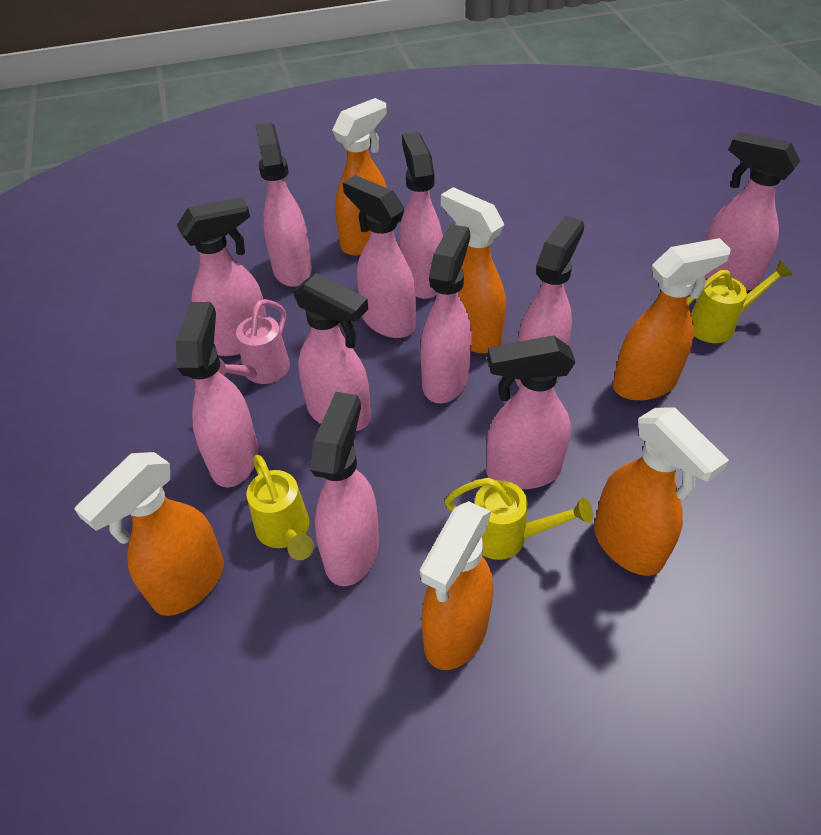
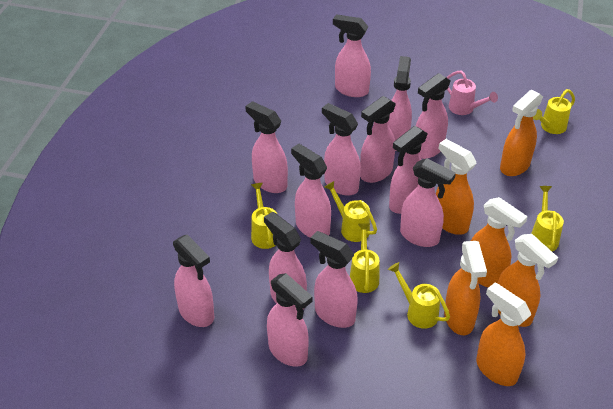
pink spray bottle: [176,302,258,487] [177,197,267,356] [255,123,312,287] [293,273,371,431] [310,392,379,586] [343,175,416,338] [399,132,443,299] [420,224,472,403] [486,336,576,489] [515,216,584,387] [705,132,800,291] = 11 -> [173,235,214,327] [245,101,288,193] [264,212,307,309] [267,273,313,367] [291,144,331,238] [310,231,358,328] [322,103,361,196] [333,14,371,97] [360,96,396,183] [387,56,412,151] [389,126,428,214] [400,158,456,247] [416,73,451,159] = 13
yellow watering can: [247,455,314,560] [445,478,593,560] [687,260,793,343] = 3 -> [251,183,277,249] [325,181,377,242] [350,223,379,293] [388,262,450,329] [531,186,564,252] [533,89,575,134] = 6

